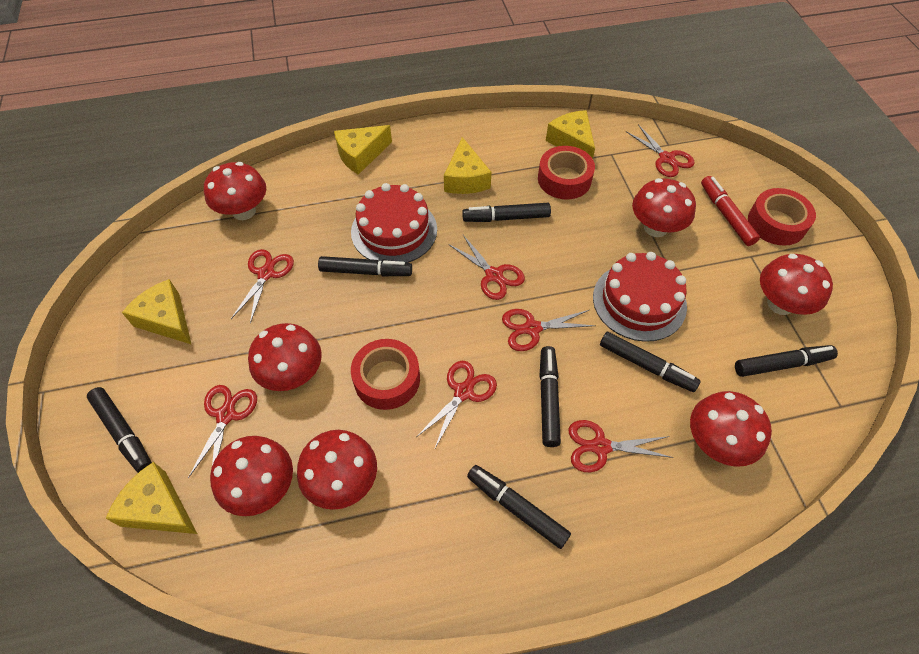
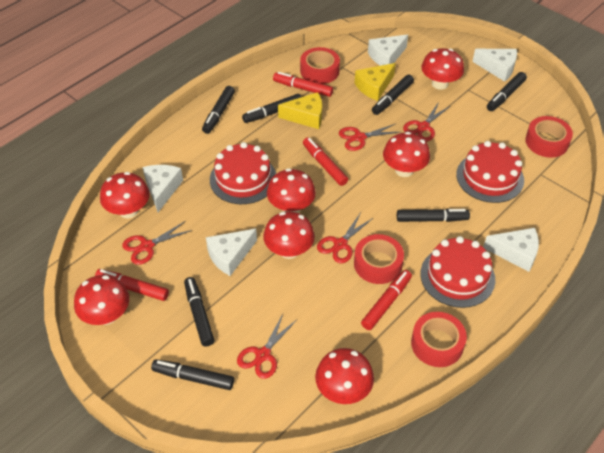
red cake: [351,183,437,263] [593,252,687,342] = 2 -> [210,142,276,204] [420,236,495,308] [456,141,524,203] = 3
red marker: [701,176,760,246] = 1 -> [95,269,169,301] [273,72,333,97] [303,137,348,186] [361,270,412,330] = 4
red scissors: [188,385,257,478] [231,249,294,324] [416,361,497,450] [449,235,525,300] [502,309,596,351] [568,420,673,472] [626,124,695,177] = 7 -> [122,221,192,265] [237,314,297,379] [317,212,373,263] [339,124,400,151] [403,102,450,142] = 5
red tape: [351,339,420,410] [538,146,595,200] [748,188,816,246] = 3 -> [300,47,340,84] [354,234,404,284] [411,312,467,367] [525,116,573,158] = 4
white cheese: none = 0 -> [143,165,183,212] [206,229,257,276] [368,34,408,66] [472,49,517,82] [483,228,539,272] = 5
yellow cheese: [105,462,197,534] [122,279,192,345] [334,125,392,175] [444,137,492,194] [546,110,595,159] = 5 -> [278,92,322,129] [355,63,396,101] = 2

